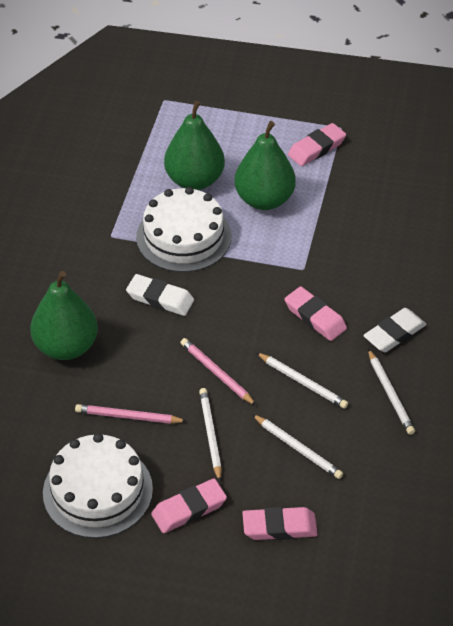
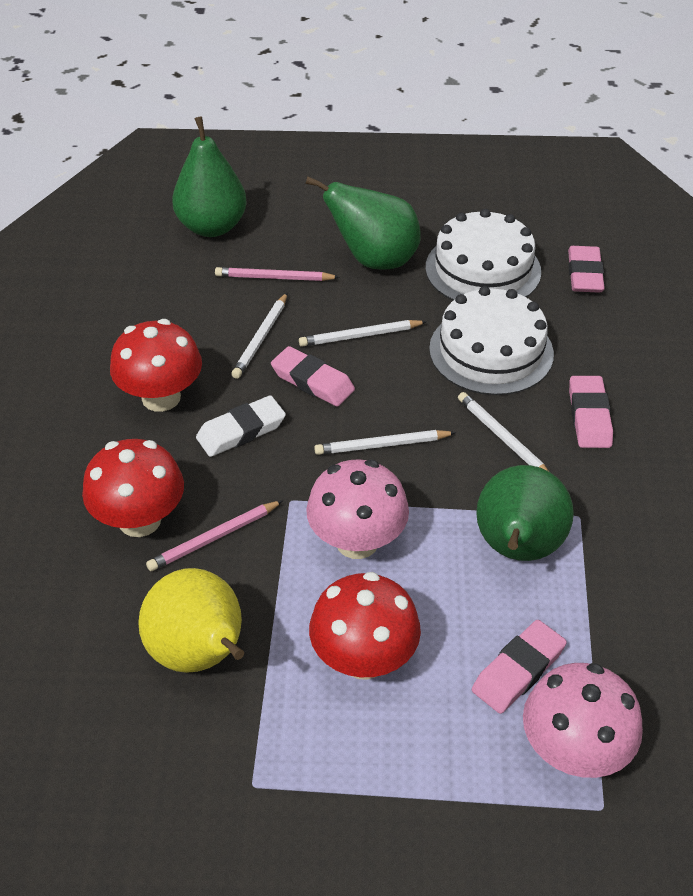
pink mushroom: none = 0 -> [306,459,409,559] [523,663,643,778] = 2
red mushroom: none = 0 -> [82,439,184,537] [110,319,202,412] [309,572,421,680] = 3
white eraser: [126,274,194,316] [363,308,426,352] = 2 -> [196,395,286,457] = 1
yellow pear: none = 0 -> [138,568,244,673] = 1

